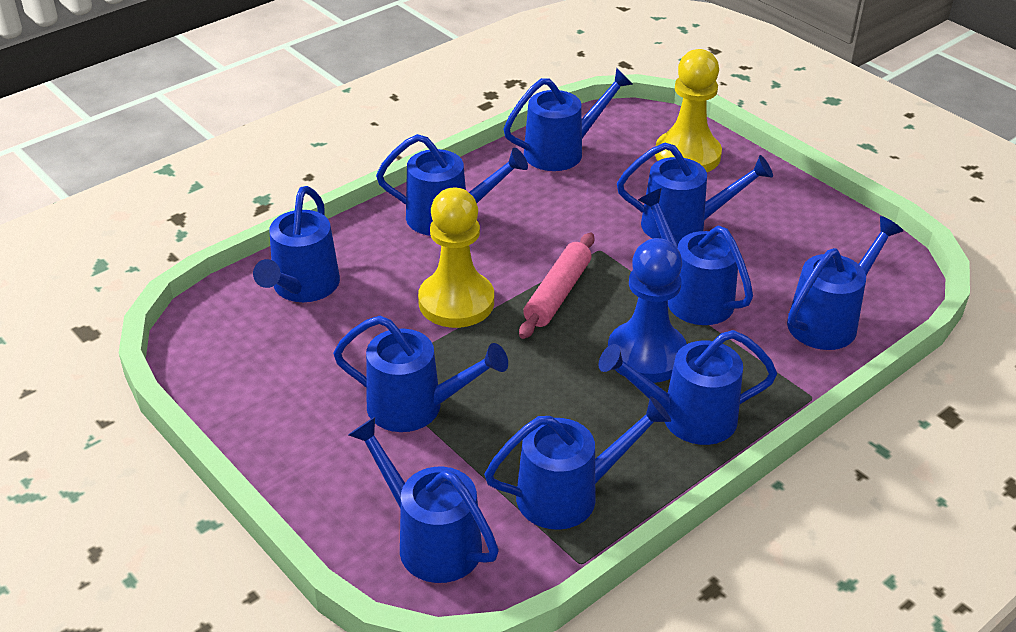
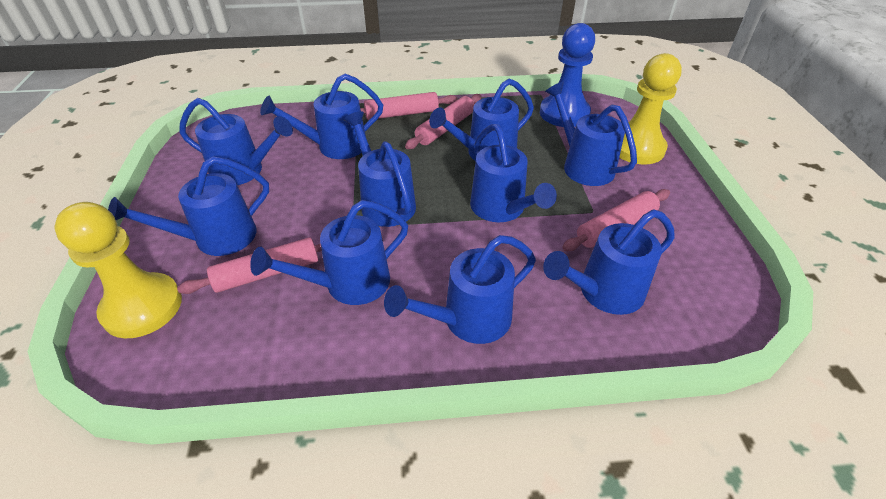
pink rolling pin: [519,233,594,339] = 1 -> [177,237,322,294] [360,92,458,120] [405,94,482,149] [562,189,670,251] = 4

